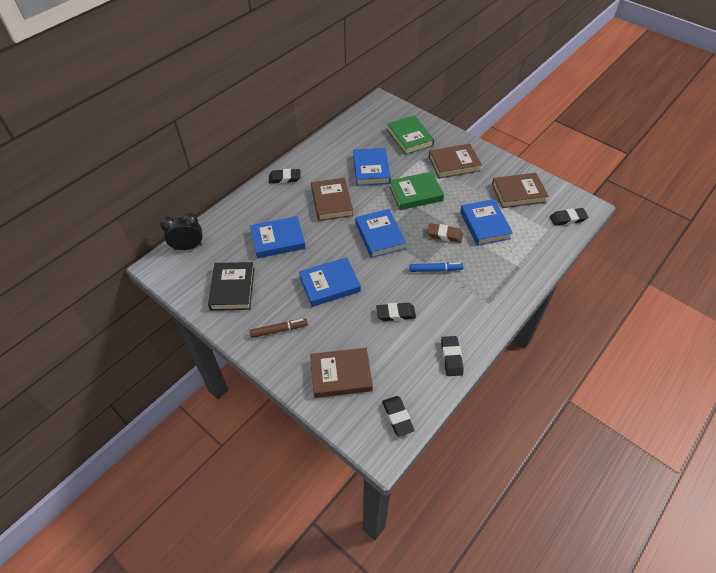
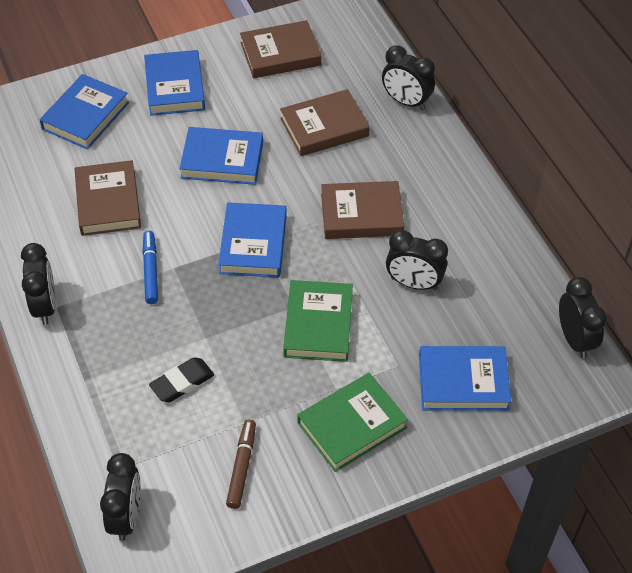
black book: [208,262,255,311] = 1 -> none = 0
black clock: [160,213,203,250] = 1 -> [21,243,56,325] [100,453,141,541] [382,45,435,110] [386,230,448,290] [559,277,607,359] = 5
black eraser: [269,169,301,183] [376,303,416,321] [382,396,414,436] [441,336,463,376] [550,208,588,226] = 5 -> [149,357,214,402] = 1
brown eraser: [427,223,463,243] = 1 -> none = 0

